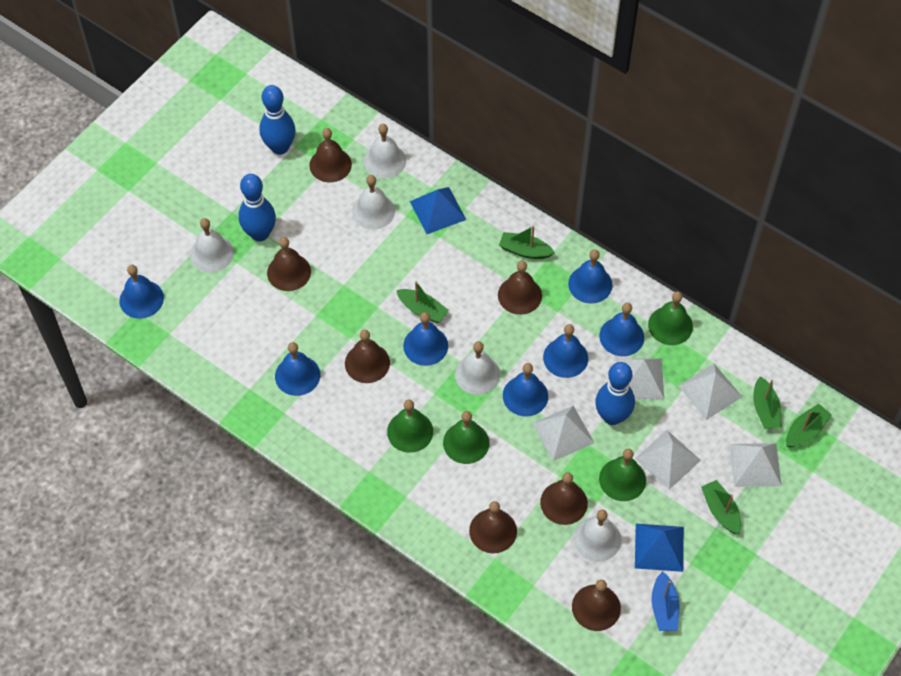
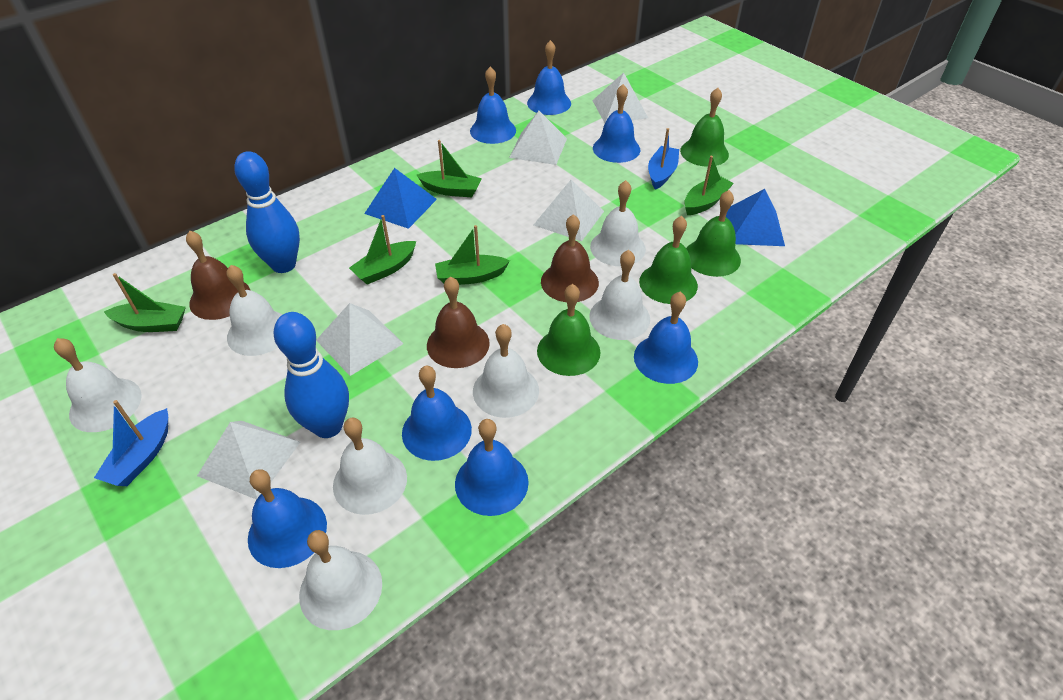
blue boat: [652,571,680,631] = 1 -> [94,400,168,486] [648,128,679,190] = 2
blue bowling pin: [239,174,276,241] [259,85,296,155] [595,362,635,425] = 3 -> [234,151,300,273] [273,312,349,438] = 2
brown bell: [267,237,311,291] [309,128,352,182] [345,330,390,383] [469,501,517,553] [498,261,542,315] [540,472,588,525] [572,580,621,631] = 7 -> [186,231,250,320] [427,277,490,368] [541,214,599,302] = 3
white bell: [190,218,234,272] [352,175,395,229] [364,124,406,178] [455,341,500,395] [573,509,621,562] = 5 -> [54,338,142,432] [226,265,283,356] [299,530,382,630] [333,418,407,515] [473,324,539,418] [589,250,650,340] [590,180,646,266] = 7

